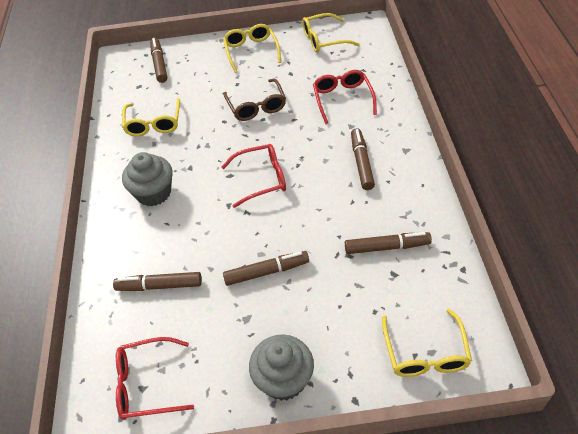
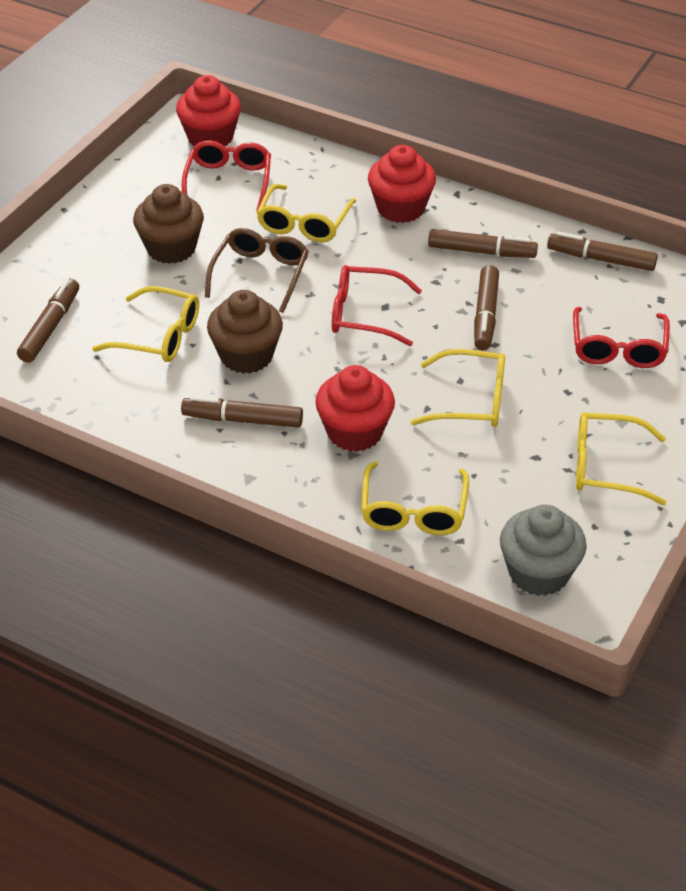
brown cupcake: none = 0 -> [133,184,204,264] [207,290,283,374] = 2
grey cupcake: [122,152,172,206] [249,334,314,401] = 2 -> [500,504,587,596] = 1
red cupcake: none = 0 -> [176,75,241,146] [315,365,395,452] [368,145,436,223] = 3
yellow glasses: [122,98,180,136] [223,24,281,73] [302,13,360,53] [382,309,472,377] = 4 -> [92,286,199,362] [257,184,356,242] [361,461,469,535] [411,349,505,427] [576,412,667,505] = 5

